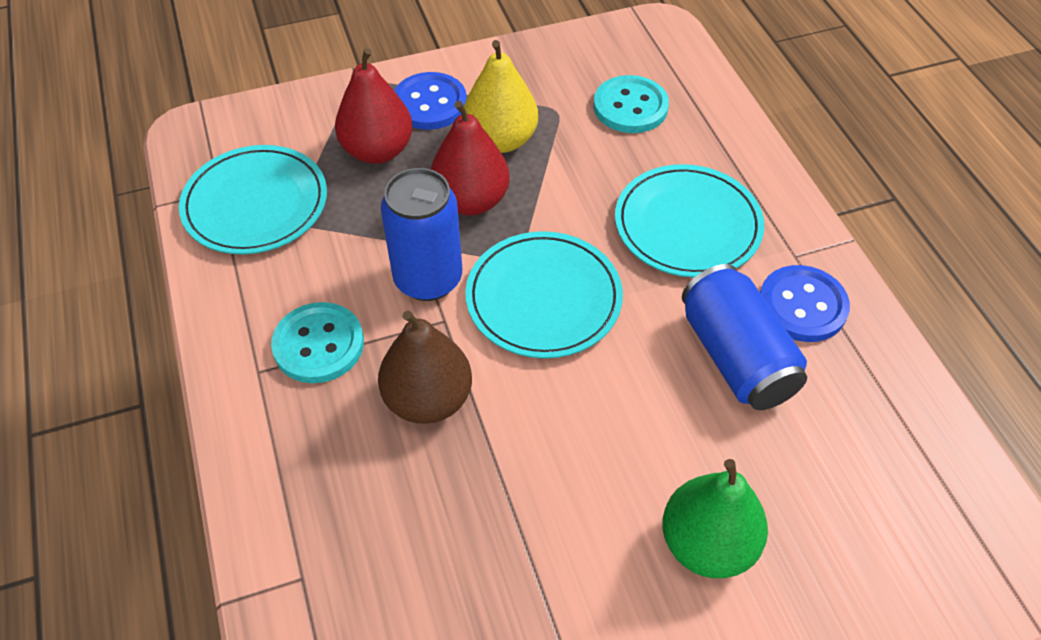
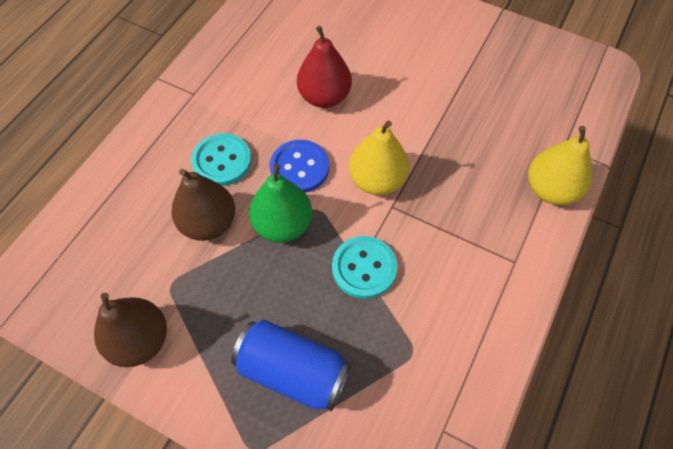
blue button: [394,72,467,130] [760,265,850,342] = 2 -> [270,140,329,193] = 1
blue can: [381,168,462,301] [682,264,807,410] = 2 -> [231,319,351,411] = 1
brown pear: [378,310,472,424] = 1 -> [94,293,167,367] [171,169,235,241] = 2
red pear: [335,48,413,164] [431,101,509,216] = 2 -> [297,26,352,108] = 1
turquoise plate: [179,145,327,254] [465,231,623,358] [615,164,764,278] = 3 -> none = 0
yellow pear: [464,40,538,153] = 1 -> [349,120,409,195] [528,126,592,205] = 2

